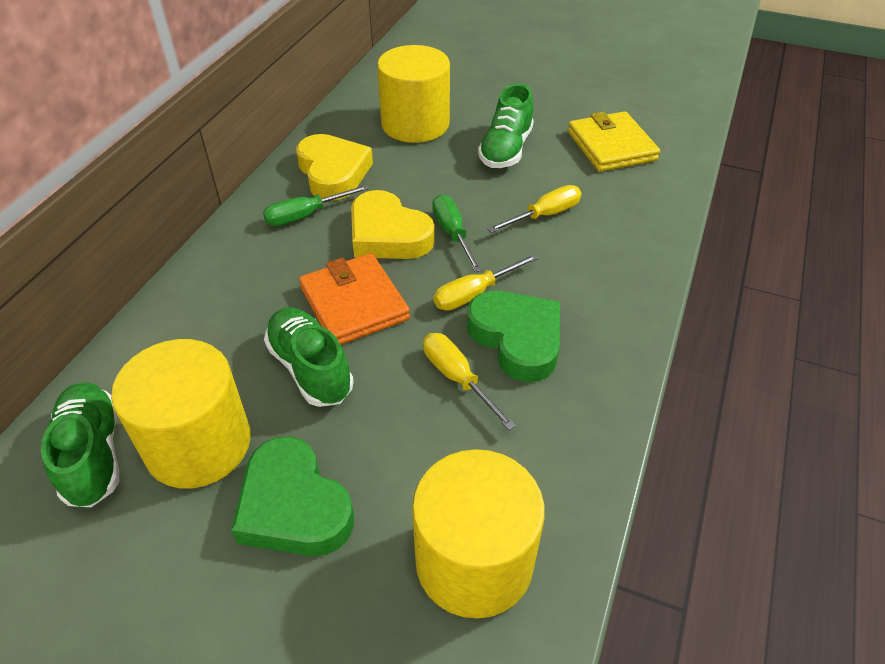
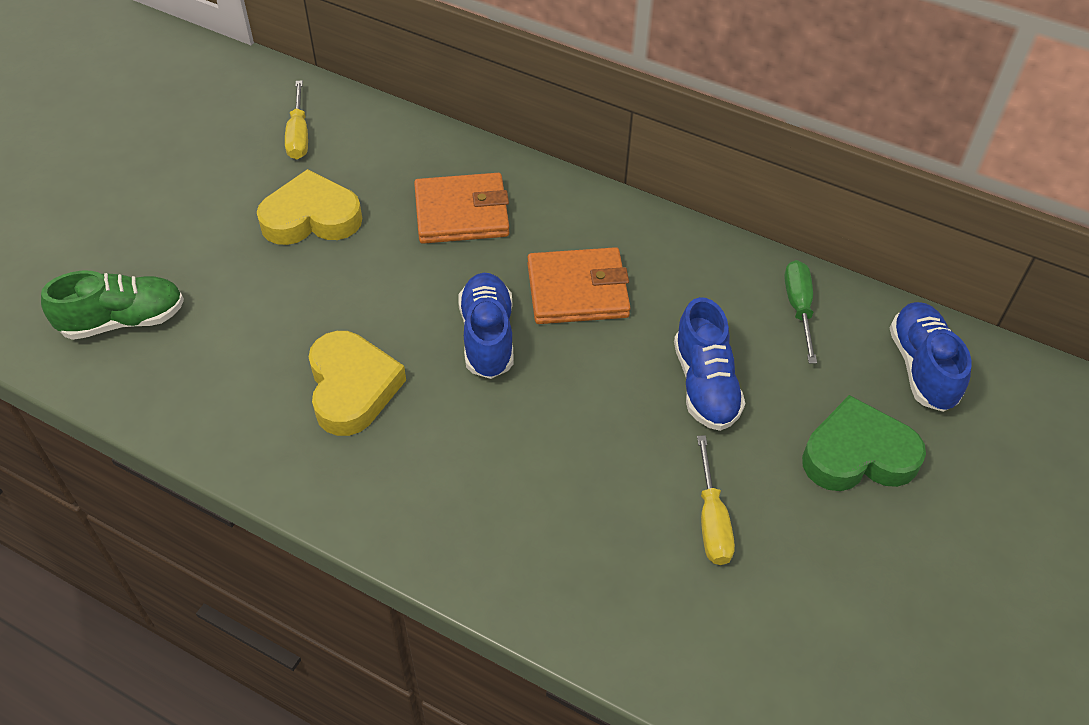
blue shoe: none = 0 -> [458,273,514,379] [674,297,745,431] [890,302,972,412] = 3
green heart: [231,436,354,556] [467,291,560,382] = 2 -> [802,395,926,491] = 1
green screwdriver: [263,185,370,226] [432,195,482,272] = 2 -> [784,260,817,364] = 1
green shoe: [41,383,119,507] [264,307,354,407] [478,84,534,168] = 3 -> [41,271,184,340] = 1
orange wallet: [299,253,410,345] = 1 -> [414,173,509,244] [527,247,631,324] = 2
yellow cylinder: [111,339,251,489] [377,45,450,143] [412,449,545,619] = 3 -> none = 0
yellow screwdriver: [423,333,516,430] [434,254,539,311] [487,185,581,233] = 3 -> [285,80,308,159] [697,435,735,565] = 2
yellow wallet: [568,111,660,172] = 1 -> none = 0

